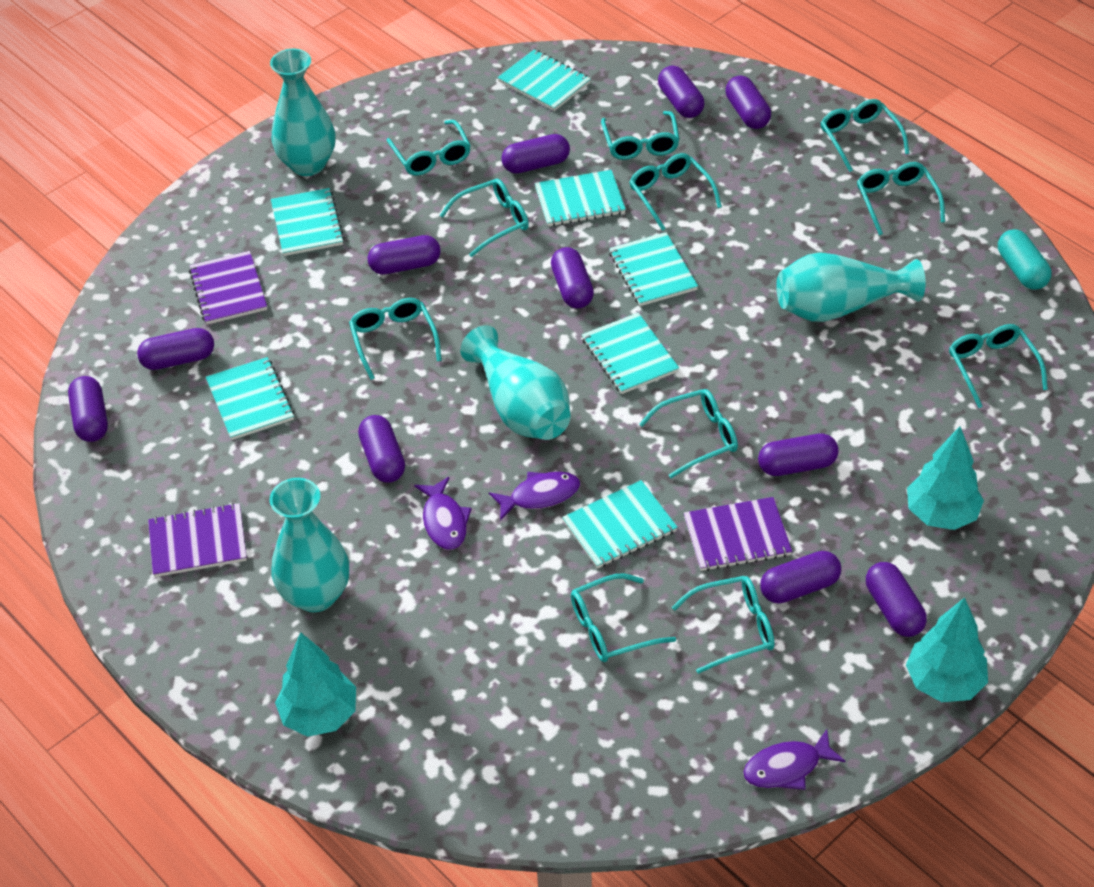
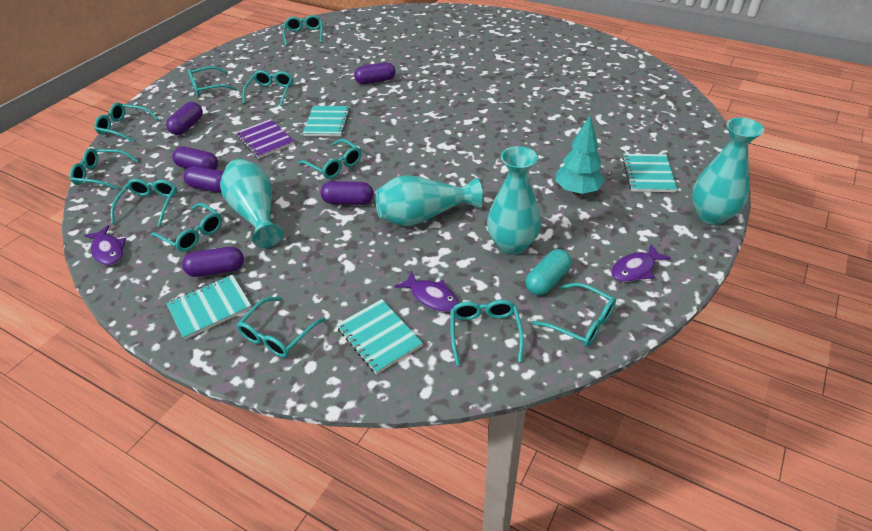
purple capsule: [68,376,108,442] [137,328,214,370] [358,415,405,483] [368,235,441,275] [501,134,570,174] [551,247,594,308] [658,65,704,118] [725,75,771,129] [758,433,839,476] [760,551,841,604] [866,562,927,637] = 11 -> [166,102,203,135] [172,147,218,170] [182,247,244,277] [184,166,224,193] [320,181,373,205] [354,62,395,84] = 6
purple notebook: [148,503,247,577] [189,251,267,325] [684,497,792,571] = 3 -> [236,119,294,159] = 1
turquoise notebook: [206,357,294,440] [271,188,344,256] [497,49,591,111] [535,170,626,226] [562,480,678,568] [582,313,679,394] [609,232,698,306] = 7 -> [167,274,252,340] [303,106,350,137] [337,299,423,374] [622,154,678,192] = 4
turquoise tree: [275,632,356,737] [906,597,988,702] [907,426,984,530] = 3 -> [555,116,605,195] = 1

